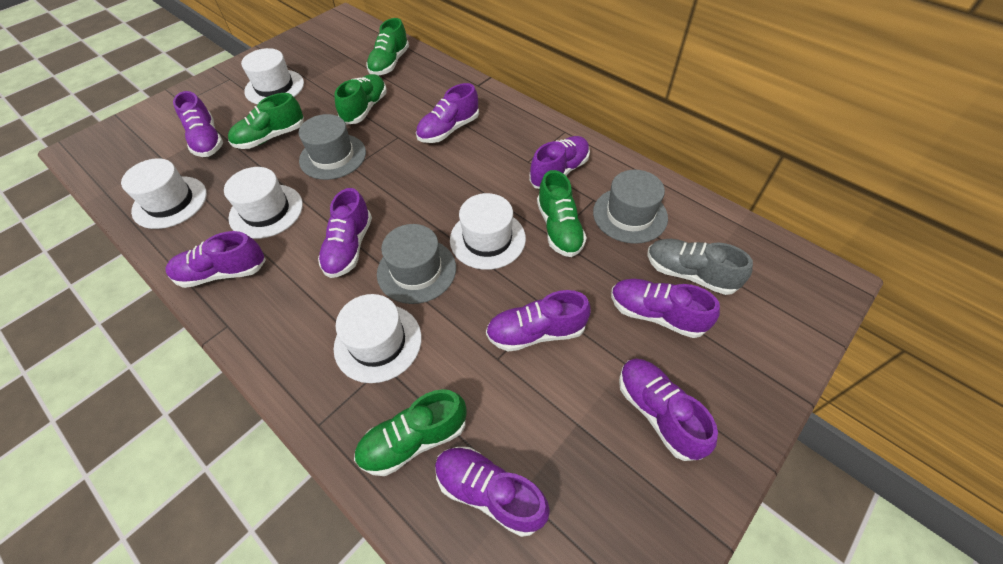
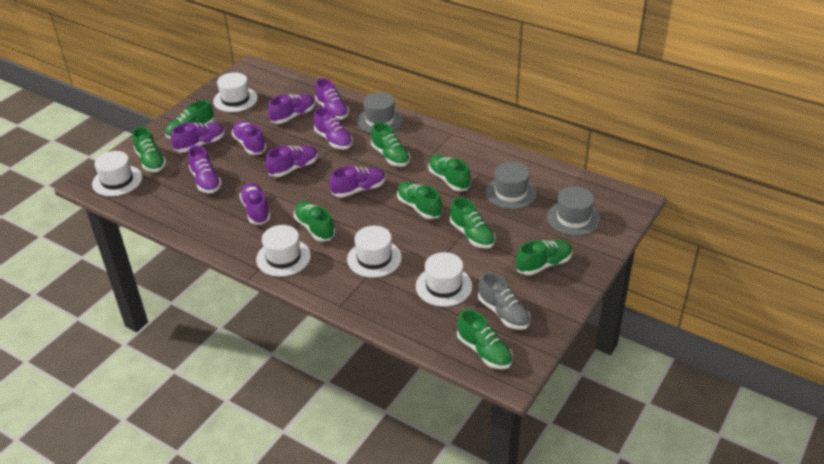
green shoe: [228,93,304,149] [334,74,387,125] [354,389,467,476] [367,18,409,76] [537,170,587,257] = 5 -> [133,127,166,172] [165,100,214,139] [294,201,335,241] [371,122,410,167] [397,182,442,219] [429,155,471,191] [450,197,495,249] [457,309,513,369] [516,240,573,275] = 9

